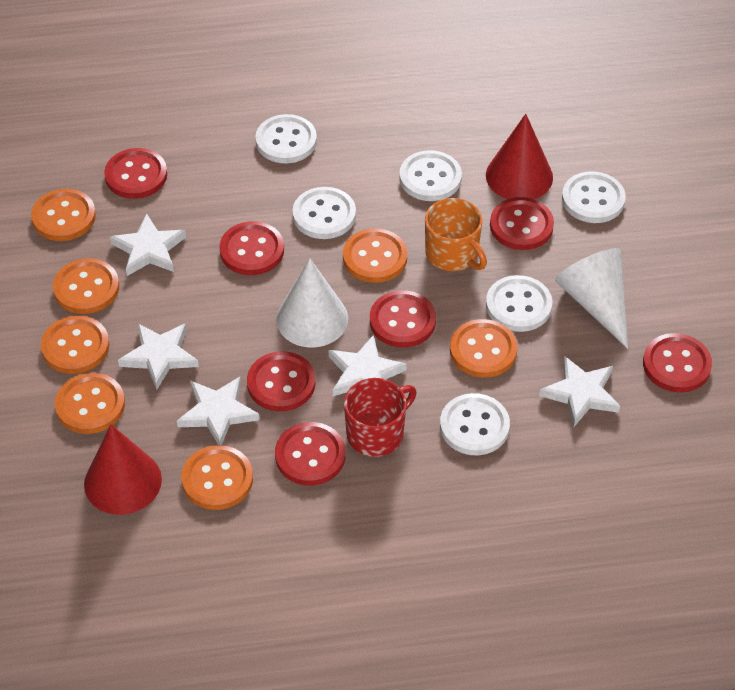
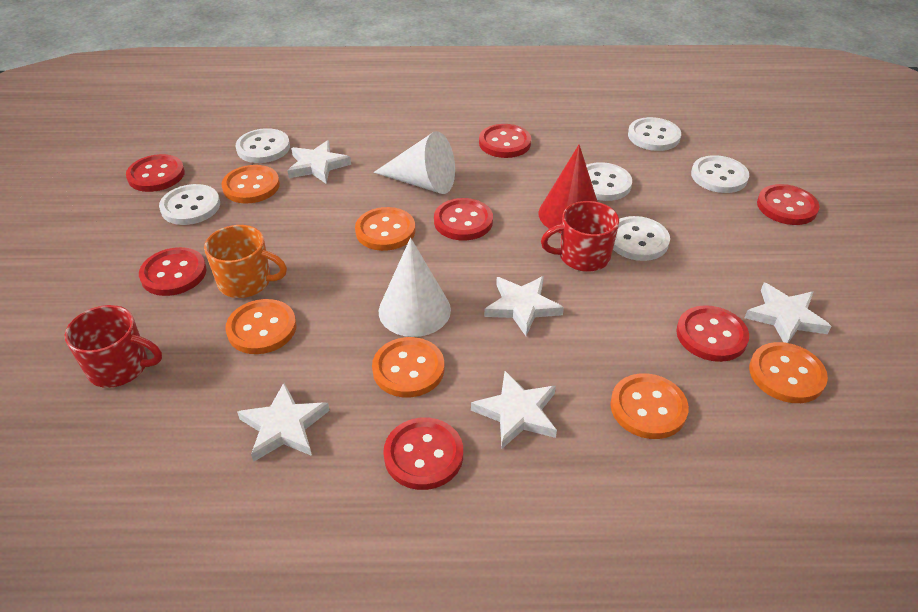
orange button: [31,189,96,241] [41,316,109,374] [53,258,119,314] [55,373,125,434] [181,445,253,510] [343,228,407,283] [450,319,518,378] = 7 -> [222,165,280,204] [225,299,296,354] [355,207,415,251] [372,337,444,397] [610,373,689,439] [749,342,828,403] = 6
red cone: [84,424,162,515] [486,114,553,199] = 2 -> [538,144,598,233] = 1
red mug: [344,378,417,457] = 1 -> [65,305,162,388] [541,201,619,272] = 2

